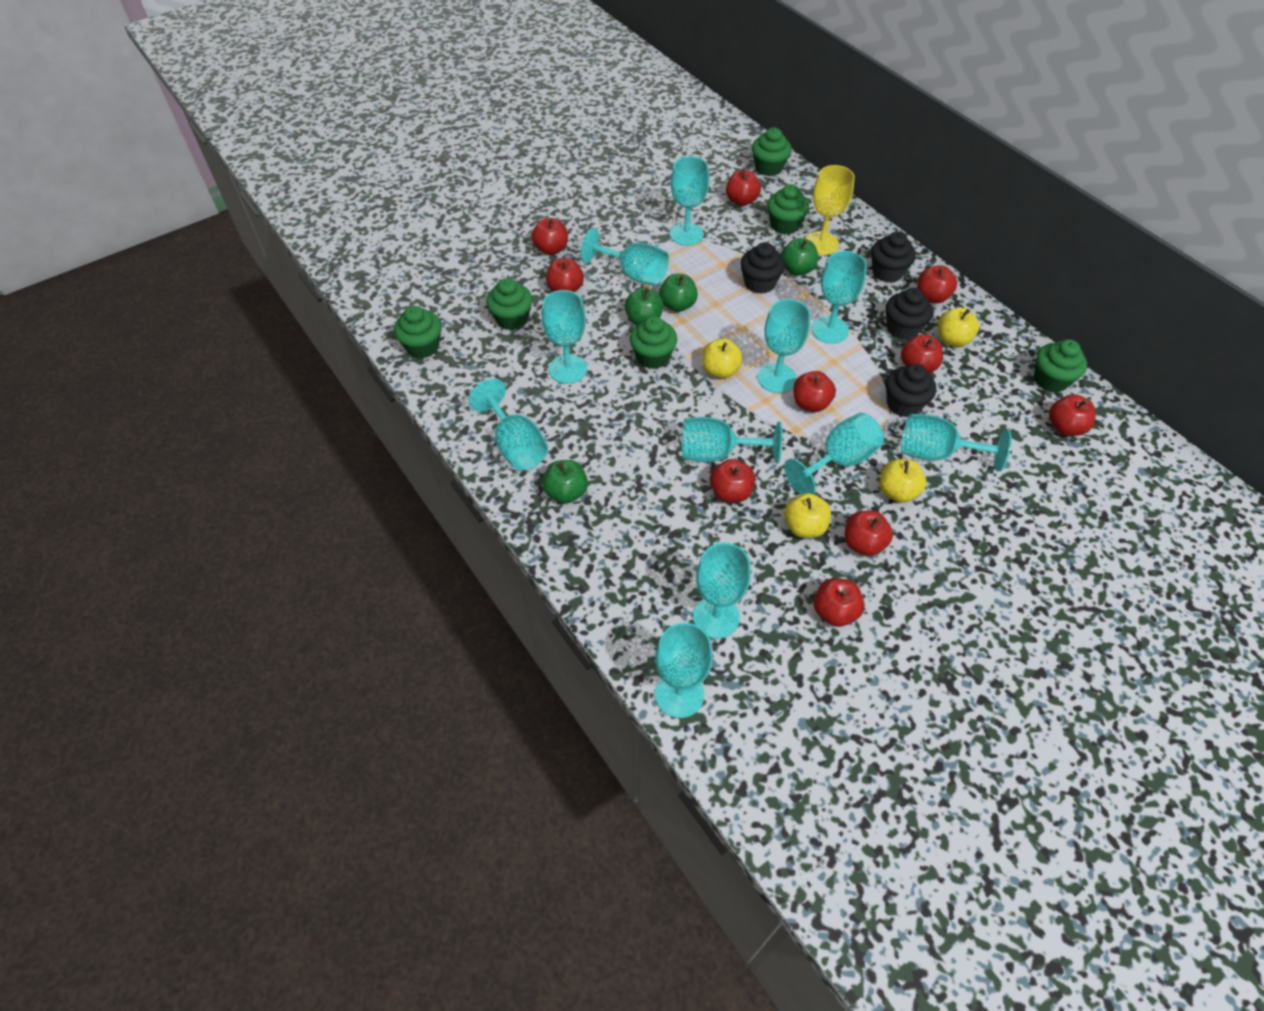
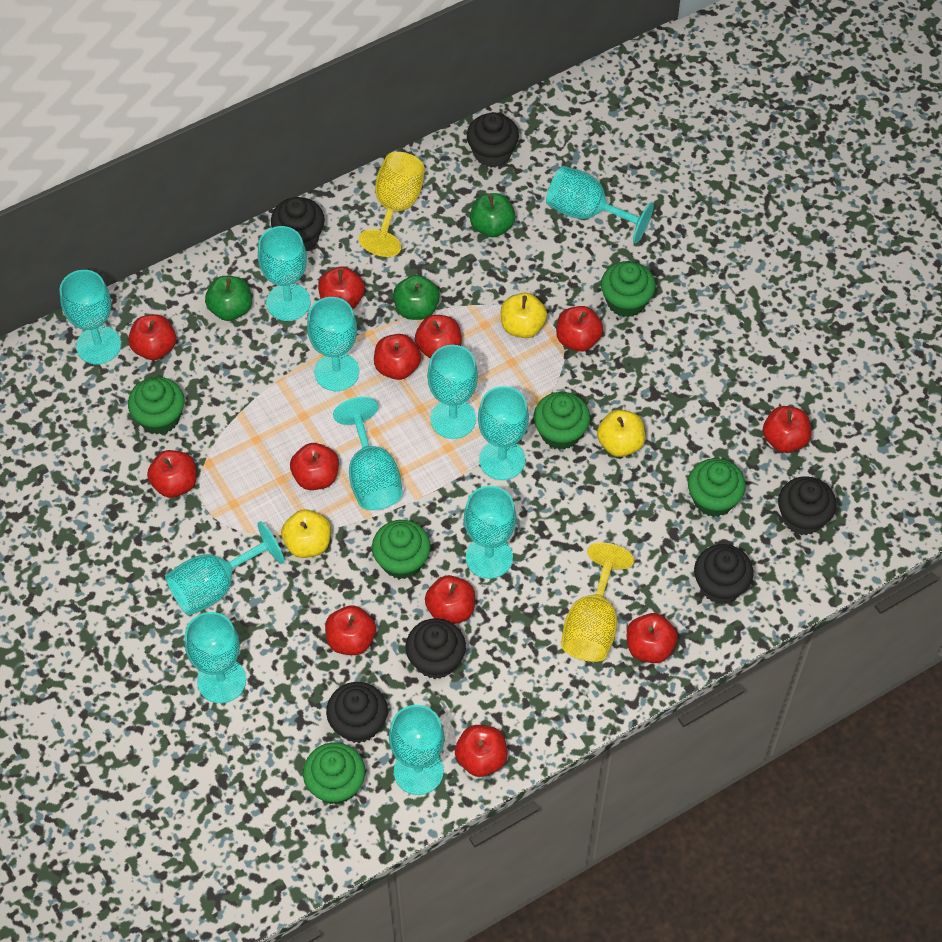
black cupcake: [740,242,785,294] [871,231,916,283] [886,288,933,340] [886,364,936,417] = 4 -> [271,197,325,251] [326,682,388,743] [406,618,466,679] [467,112,519,168] [694,544,754,604] [778,476,836,535] = 6
green apple: [542,460,588,504] [624,288,664,325] [659,274,698,312] [781,238,818,276] = 4 -> [205,276,252,321] [393,275,440,320] [470,193,515,238] = 3
red apple: [531,218,568,255] [546,258,584,292] [710,459,755,503] [726,168,761,206] [793,371,836,412] [814,578,865,627] [844,511,893,556] [901,334,943,373] [917,265,957,304] [1049,394,1096,436] = 10 -> [129,314,176,360] [147,450,197,498] [290,443,339,490] [318,266,365,309] [325,605,376,655] [374,334,421,380] [415,315,462,359] [425,575,475,624] [455,725,507,777] [556,306,603,352] [627,613,678,663] [763,406,811,453] = 12
yellow apple: [702,338,743,379] [784,493,831,538] [879,459,926,503] [937,308,979,347] = 4 -> [281,509,331,558] [501,293,547,338] [597,410,645,457] = 3
yellow goblet: [805,165,855,255] = 1 -> [359,152,425,257] [561,542,634,662] = 2

